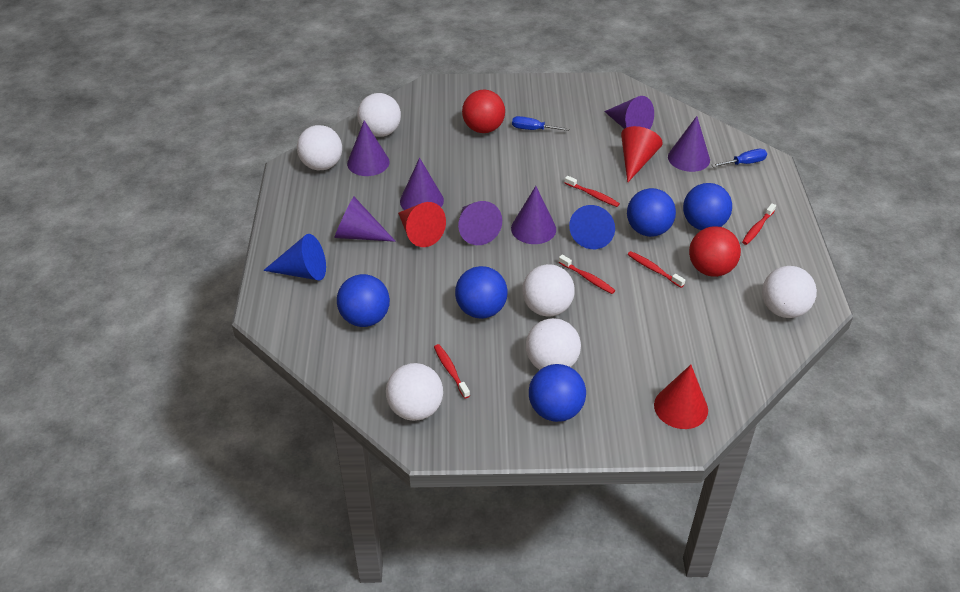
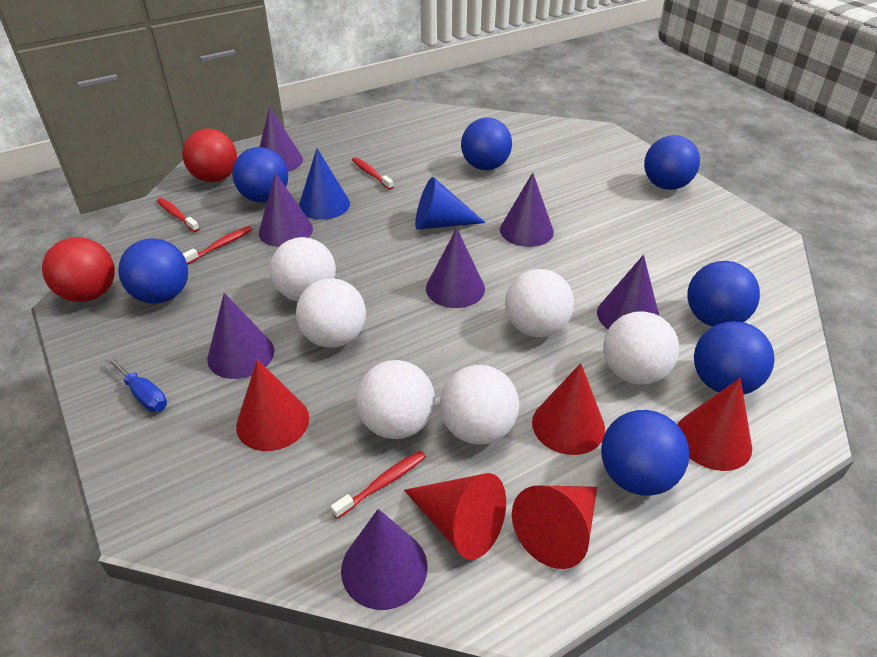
blue ball: [337,274,390,327] [455,266,508,319] [529,364,586,422] [627,188,676,237] [683,183,732,230] = 5 -> [118,238,188,304] [232,147,288,203] [461,118,512,170] [601,410,689,496] [644,135,700,190] [687,261,760,327] [694,321,775,395] = 7
blue screwdriver: [512,116,570,131] [712,149,767,168] = 2 -> [106,356,167,412] = 1
red cone: [398,202,446,247] [621,126,663,183] [654,365,708,429] = 3 -> [236,360,309,451] [404,473,506,560] [512,485,597,569] [532,363,605,455] [677,378,752,471] = 5
red toothbrush: [434,344,470,399] [559,255,615,294] [565,176,620,207] [628,251,685,288] [742,203,776,245] = 5 -> [157,198,199,232] [183,226,252,265] [331,451,426,519] [352,157,394,190] = 4

